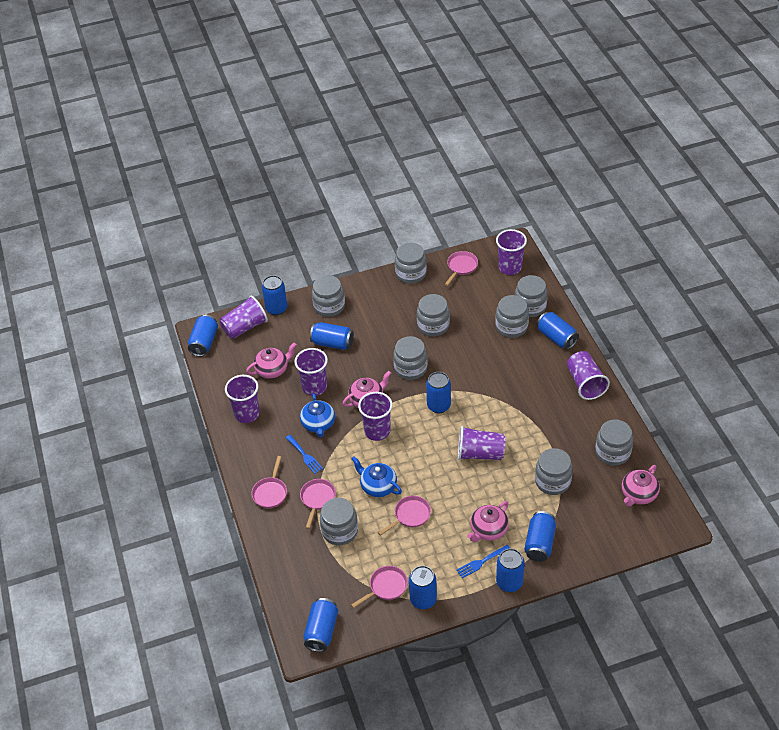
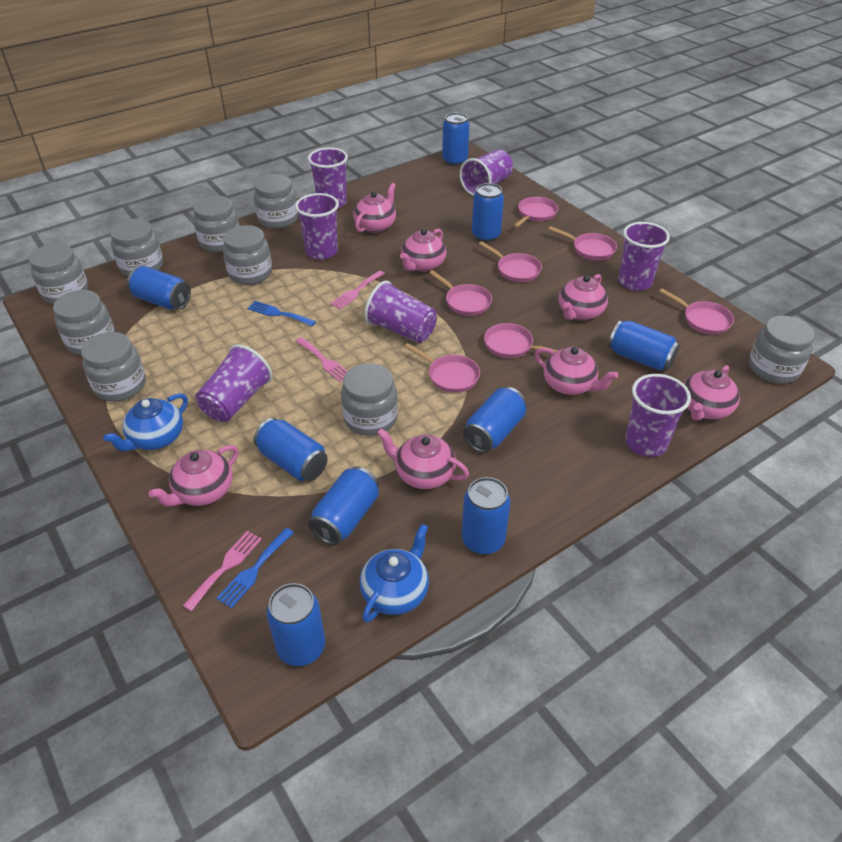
pink fork: none = 0 -> [183,531,262,611] [296,337,347,382] [330,270,385,310] = 3
pink pan: [251,456,287,508] [300,479,336,529] [351,566,408,608] [378,496,431,536] [445,251,478,286] = 5 -> [404,343,480,393] [429,270,492,316] [479,241,542,282] [484,323,558,358] [513,197,558,228] [548,226,617,261] [659,288,734,335] = 7
pink teapot: [246,342,297,378] [343,371,391,408] [467,501,509,542] [622,465,660,507] = 4 -> [149,445,239,506] [353,183,396,233] [377,428,469,489] [400,229,446,272] [535,347,618,395] [558,274,608,320] [684,365,740,421] = 7

